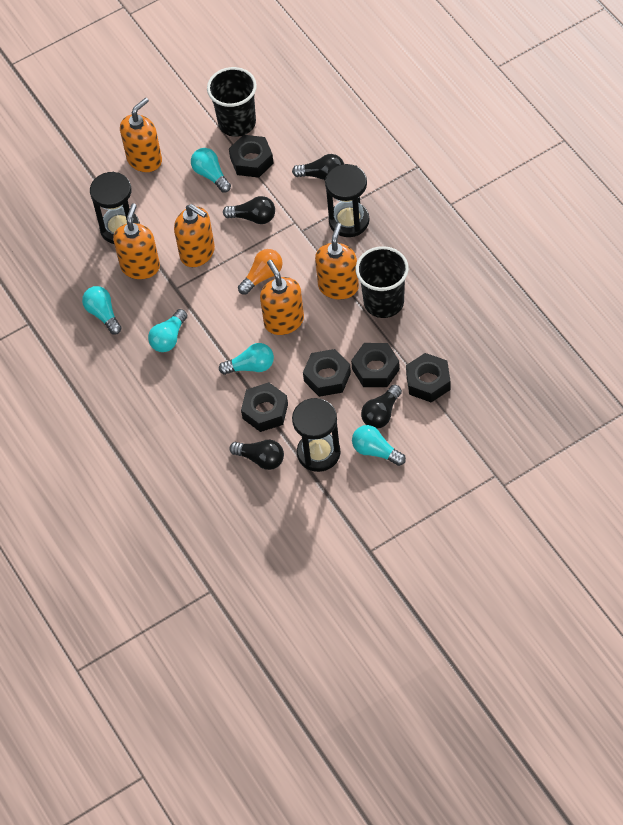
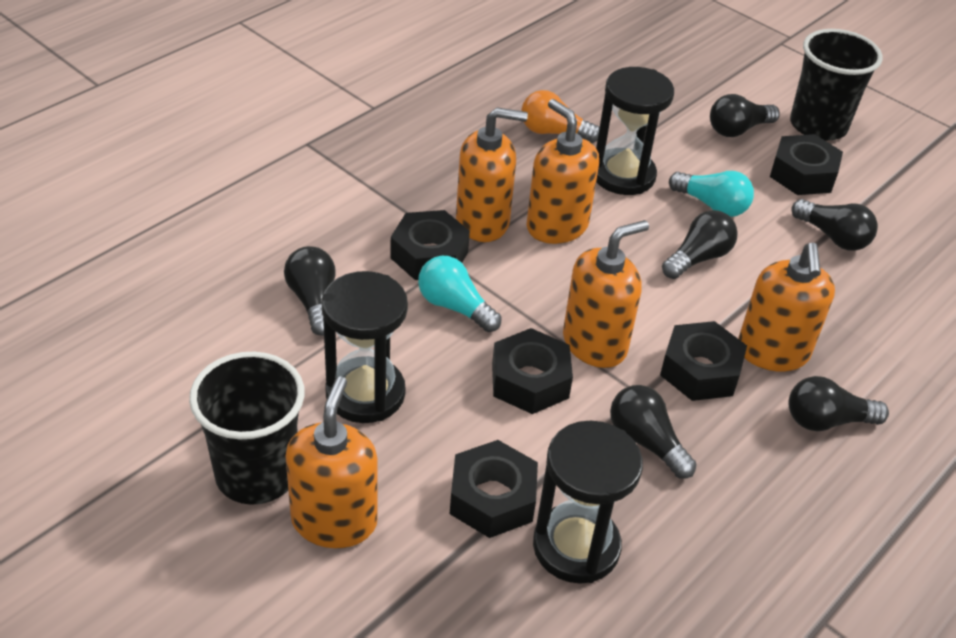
black light bulb: [223,196,275,224] [229,440,284,470] [292,154,344,180] [361,384,402,429] = 4 -> [284,246,336,336] [610,385,697,479] [662,210,738,279] [710,94,780,137] [789,376,889,431] [791,199,878,251] = 6
turquoise light bulb: [82,286,122,335] [148,309,187,352] [191,148,231,193] [219,343,274,375] [352,425,406,466] = 5 -> [418,256,501,332] [669,171,754,217] = 2

